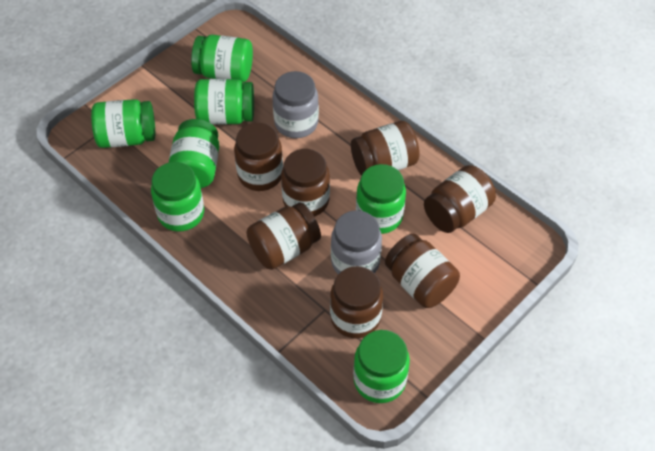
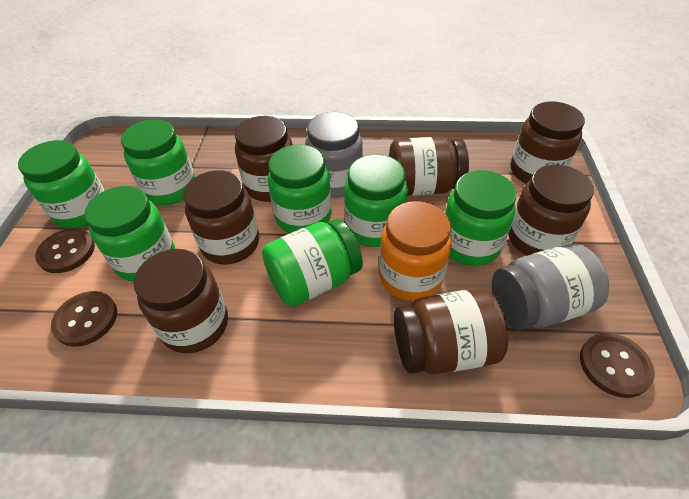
brown button: none = 0 -> [35,228,95,273] [51,291,117,347] [580,333,655,398] = 3
orange jar: none = 0 -> [379,201,452,301] = 1

